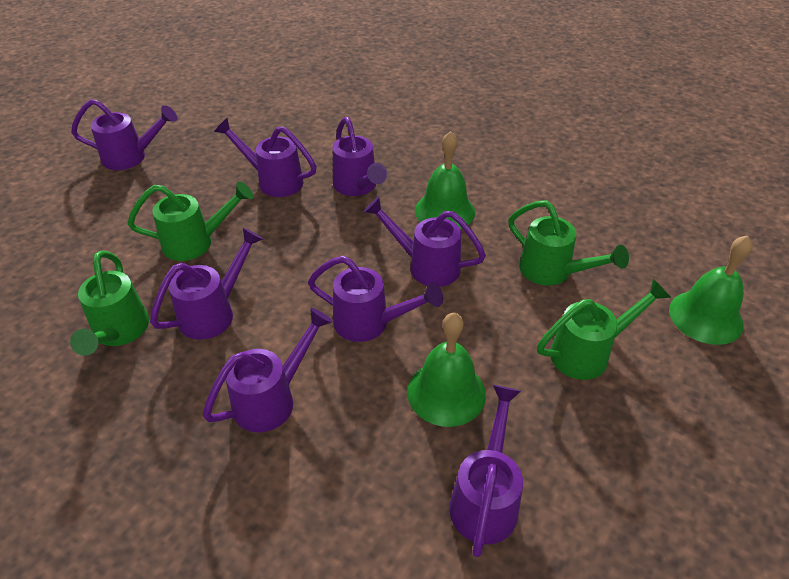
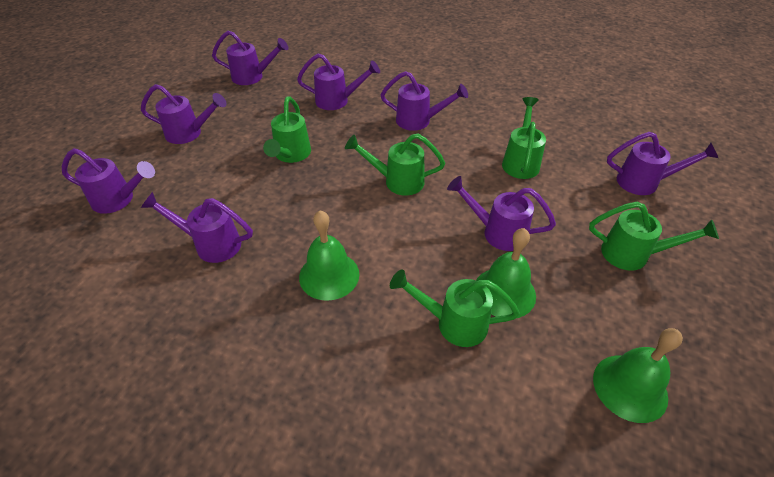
green watering can: [70,251,149,356] [128,182,253,261] [508,200,629,286] [537,279,671,380] = 4 -> [263,96,311,163] [345,133,445,195] [390,269,520,347] [502,97,546,179] [589,202,719,271] = 5

